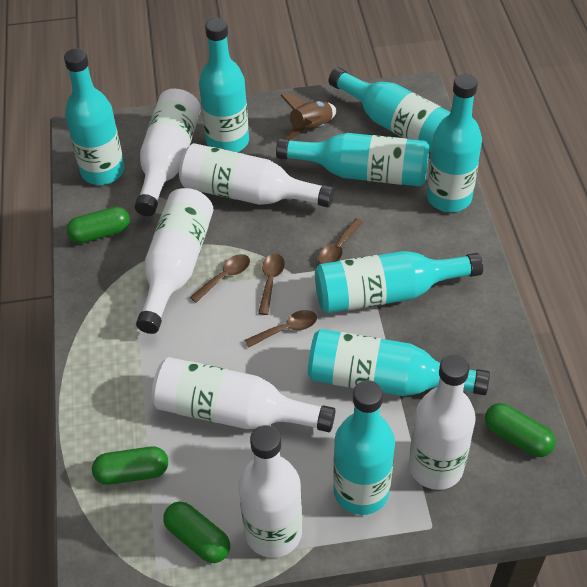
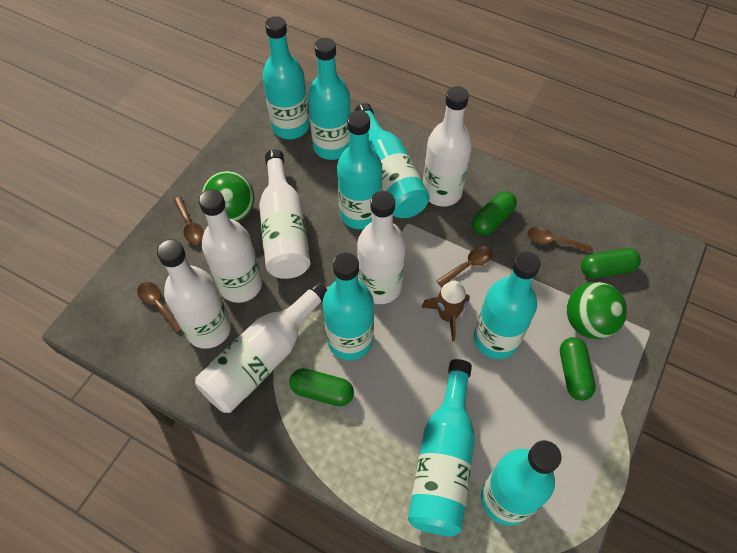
green ball: none = 0 -> [202,171,254,221] [566,282,627,339] = 2

